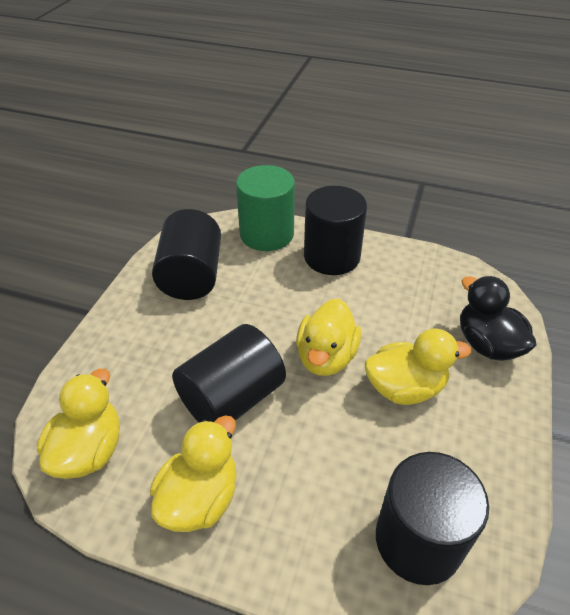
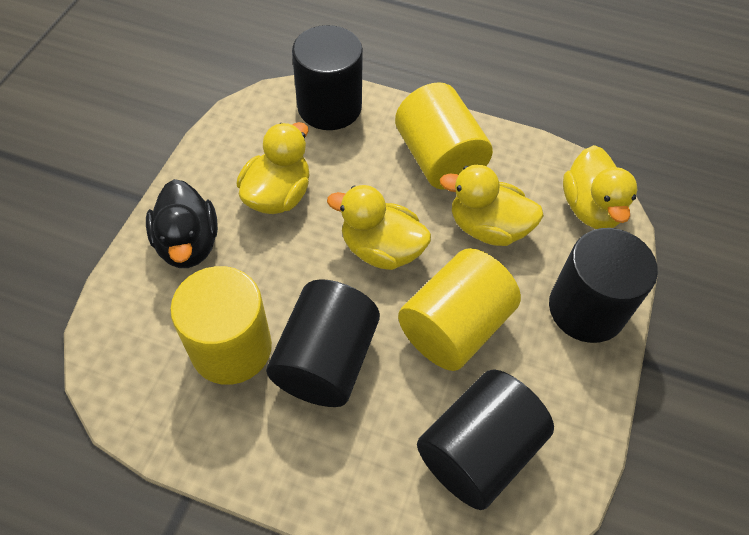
green cylinder: [236,165,295,251] = 1 -> none = 0
yellow cylinder: none = 0 -> [170,266,272,385] [395,82,493,189] [398,248,521,371] = 3

